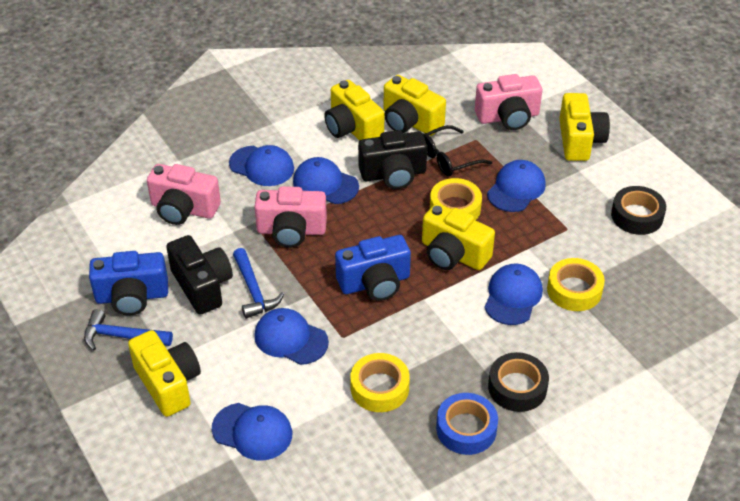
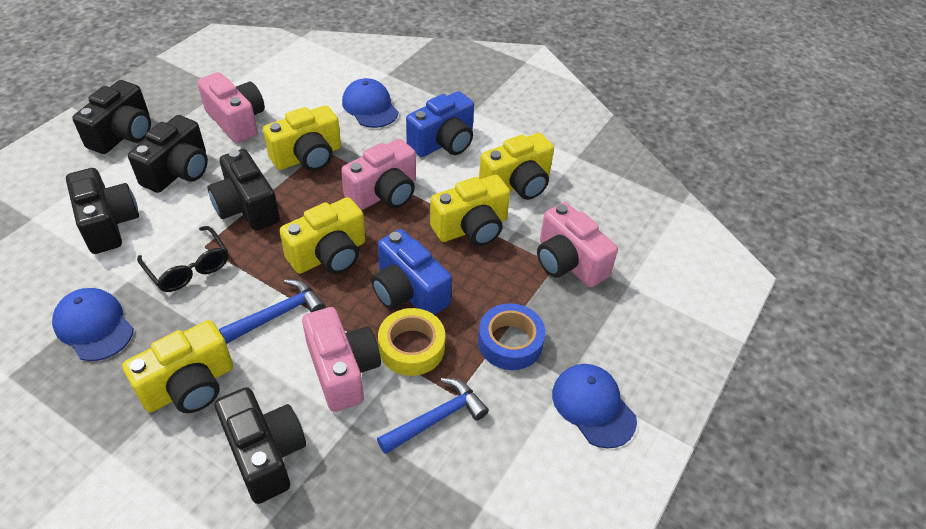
black camera: [166,235,233,315] [358,130,427,189] = 2 -> [66,168,139,254] [72,80,151,154] [128,115,208,193] [208,149,280,231] [215,387,306,504] = 5
black tape: [488,352,549,412] [611,186,666,235] = 2 -> none = 0
blue cap: [212,403,292,461] [229,145,294,186] [254,308,329,365] [293,157,359,204] [484,264,543,325] [487,160,546,212] = 6 -> [52,288,134,361] [342,78,398,128] [552,364,637,449] = 3
pink camera: [147,164,221,225] [254,186,327,248] [475,74,542,130] = 3 -> [197,72,265,143] [302,307,381,412] [341,139,416,210] [537,202,618,287] = 4
yellow tape: [350,353,410,412] [430,178,482,220] [547,258,605,311] = 3 -> [378,308,445,376] = 1

